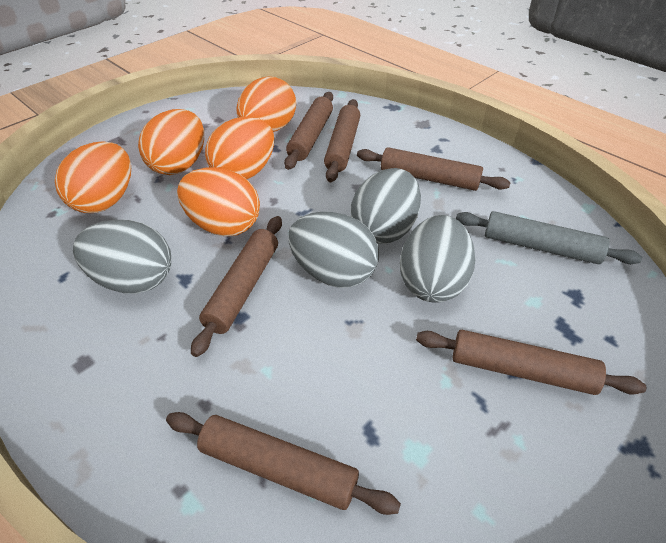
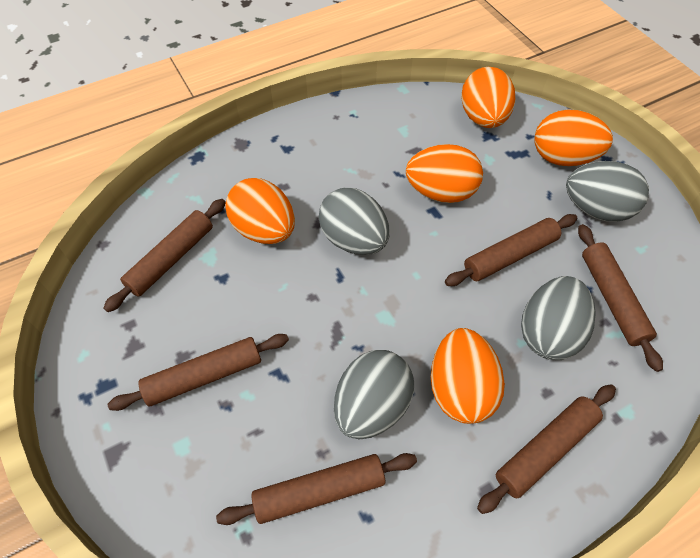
grey rolling pin: [456,211,642,264] = 1 -> none = 0

